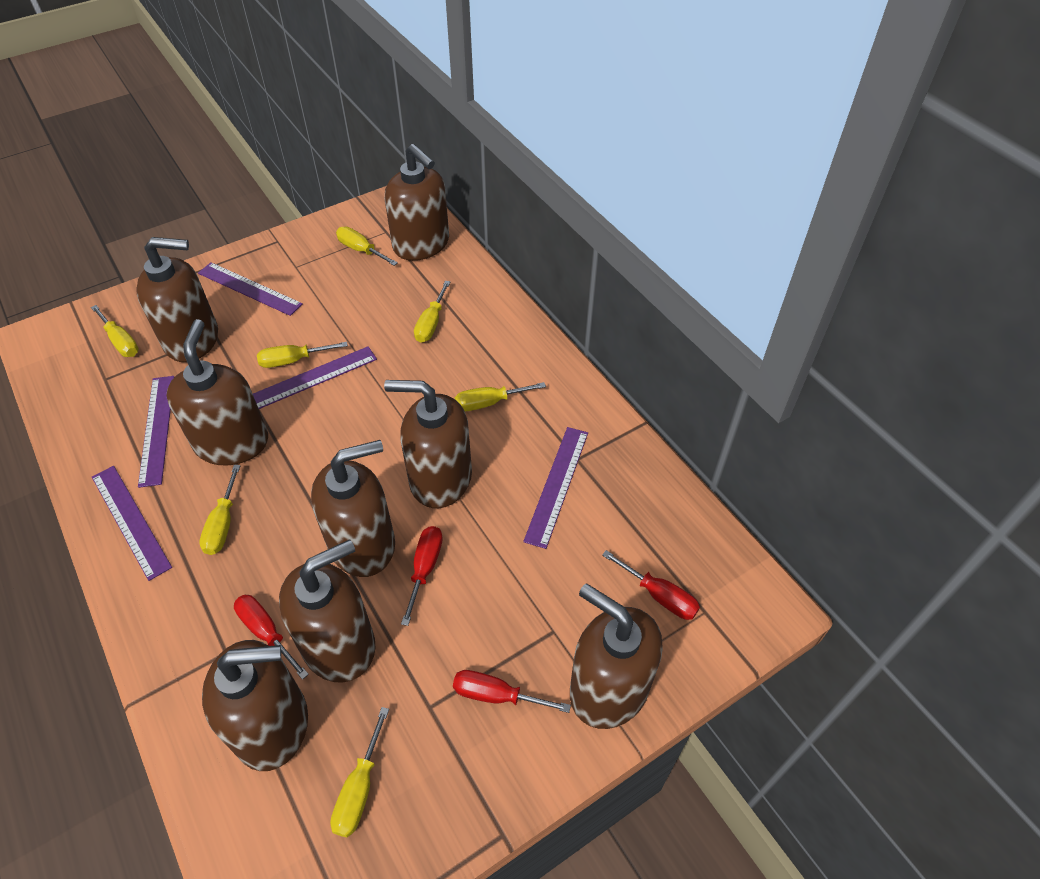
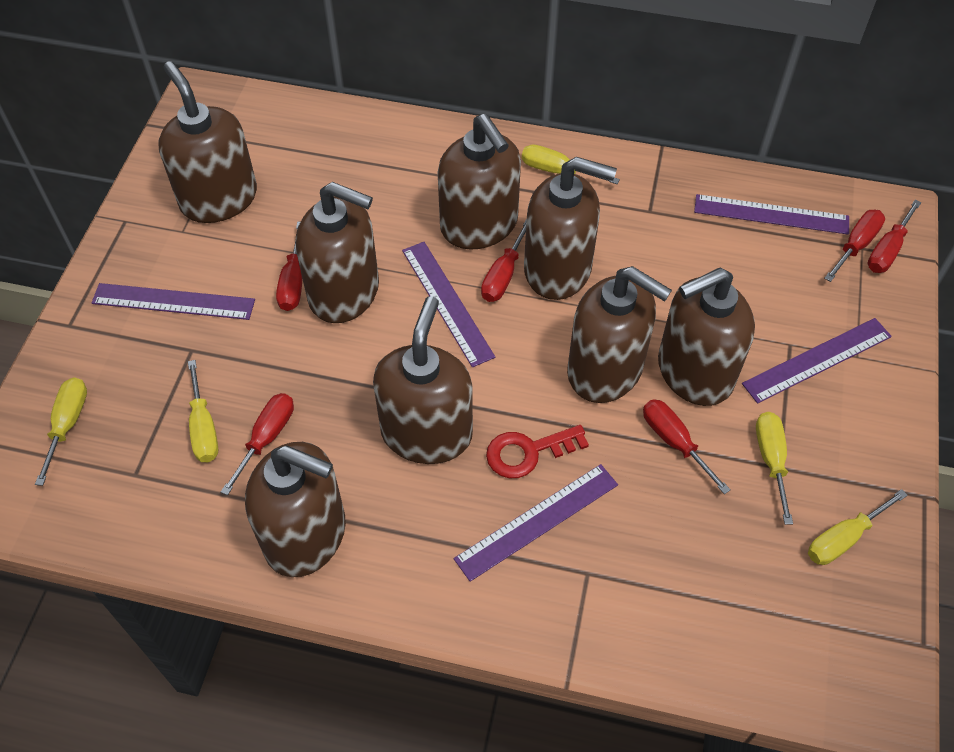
red key: none = 0 -> [486,425,589,478] = 1
red screwdriver: [234,595,309,680] [401,526,443,626] [453,670,571,713] [602,550,700,620] = 4 -> [221,393,294,495] [276,222,302,311] [481,219,527,302] [643,399,731,494] [824,210,885,282] [867,200,921,273] = 6
yellow screwdriver: [91,305,139,357] [199,465,241,555] [257,342,348,368] [330,707,389,837] [336,227,398,266] [414,281,450,343] [455,382,546,411] = 7 -> [35,377,87,486] [188,360,218,462] [522,144,620,184] [756,412,793,525] [808,489,908,565] = 5

